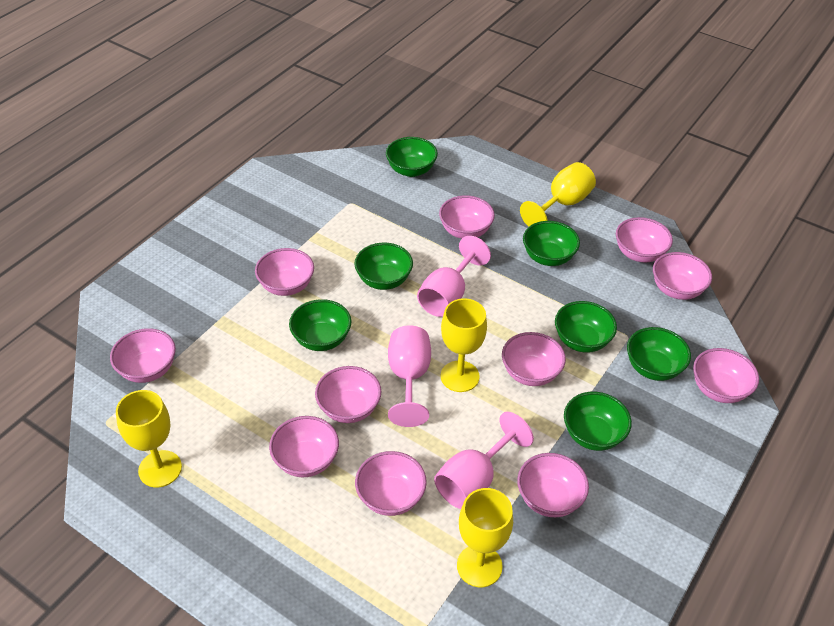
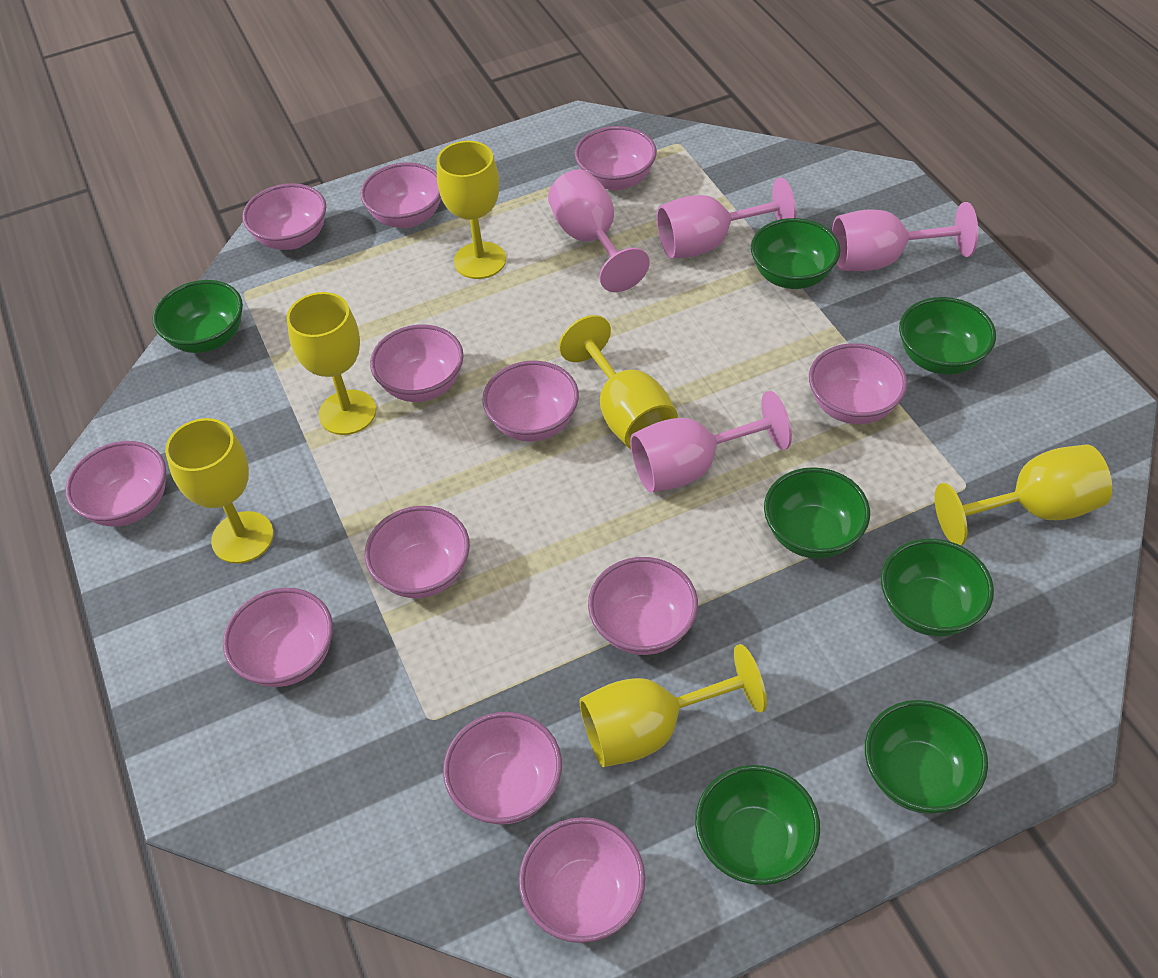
pink bowl: [110,328,176,383] [255,248,314,296] [269,416,339,477] [315,366,381,423] [355,451,427,516] [439,195,495,239] [502,332,566,386] [517,453,589,517] [616,217,673,262] [653,252,712,300] [693,348,759,403] = 11 -> [65,441,166,527] [223,588,333,687] [242,183,326,250] [360,163,441,228] [365,506,470,598] [370,325,464,402] [443,712,562,825] [482,361,579,442] [519,817,645,943] [575,126,657,191] [588,557,698,655] [809,343,908,424] = 12
pink goblet: [388,325,431,427] [417,236,491,317] [434,412,534,509] = 3 -> [548,169,650,292] [630,391,792,493] [657,178,796,259] [832,202,978,271] = 4
yellow goblet: [116,390,182,488] [441,298,487,392] [457,488,513,587] [520,162,596,227] = 4 -> [165,418,274,564] [286,292,376,435] [437,141,506,279] [559,315,678,449] [580,644,767,767] [934,444,1112,546] = 6

